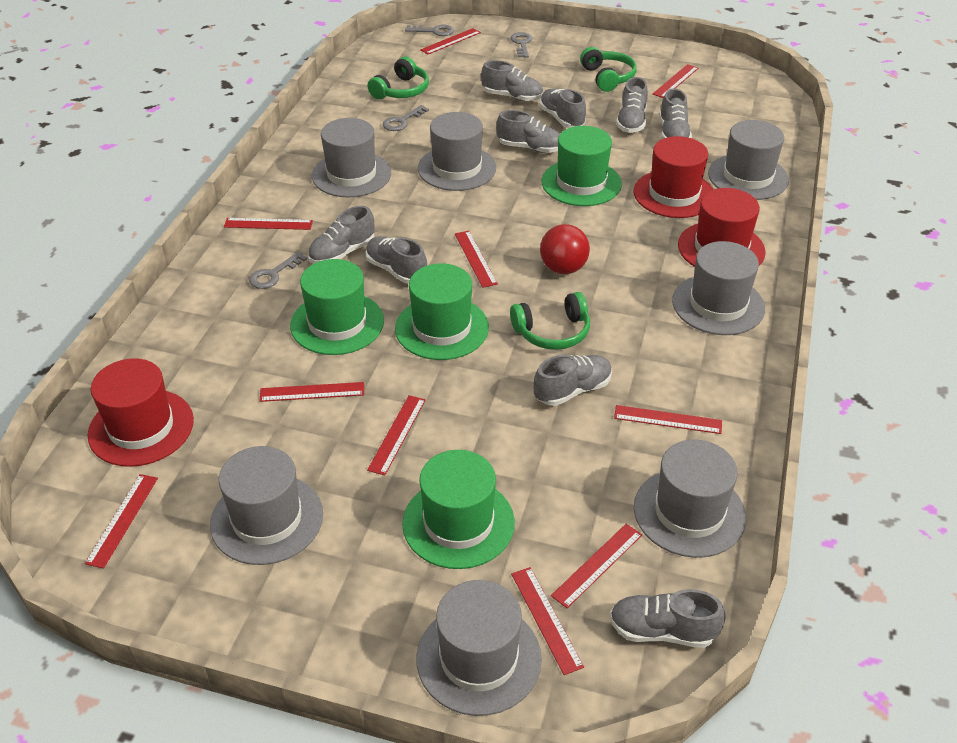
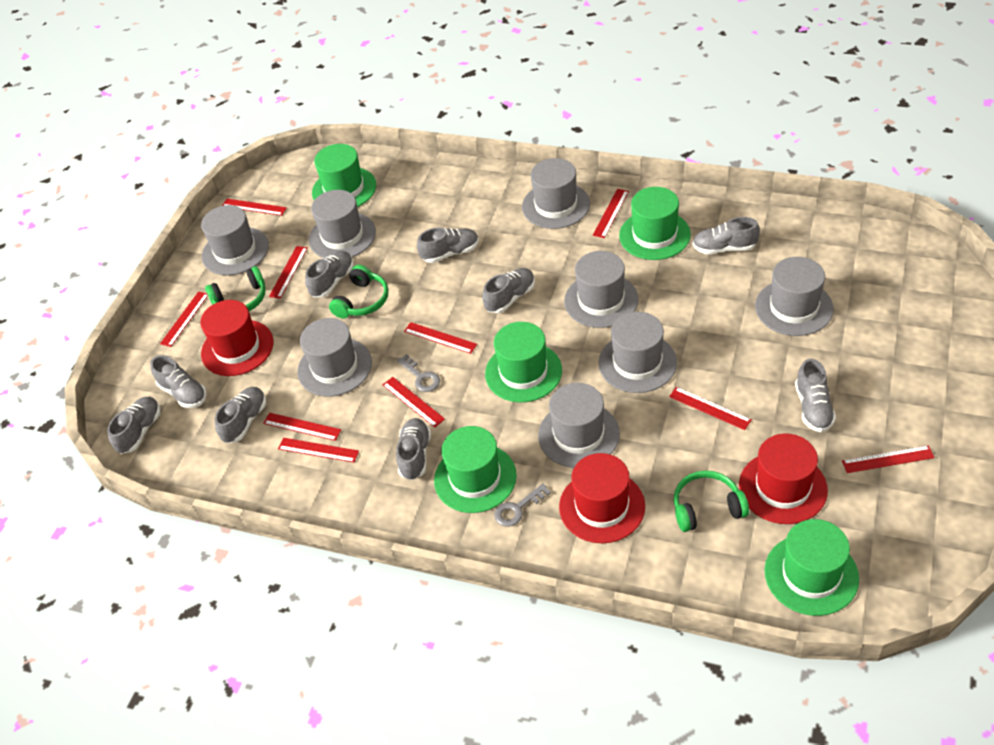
green hat: [290,259,384,355] [395,263,489,360] [402,450,515,569] [542,126,622,206] = 4 -> [312,144,376,207] [434,426,517,513] [485,322,562,402] [619,187,691,260] [764,519,859,616] = 5
grey hat: [210,446,323,565] [312,118,391,197] [417,580,542,716] [418,112,496,191] [634,439,746,558] [672,241,765,335] [708,120,789,200] = 7 -> [201,205,269,275] [297,318,372,397] [309,190,376,258] [522,158,590,229] [538,383,620,468] [564,251,639,328] [598,312,677,393] [755,257,834,336] = 8
grey key: [249,252,307,289] [383,105,429,131] [405,25,454,36] [510,32,532,58] = 4 -> [397,354,440,392] [494,483,551,527] = 2
red ball: [540,224,590,274] = 1 -> none = 0

